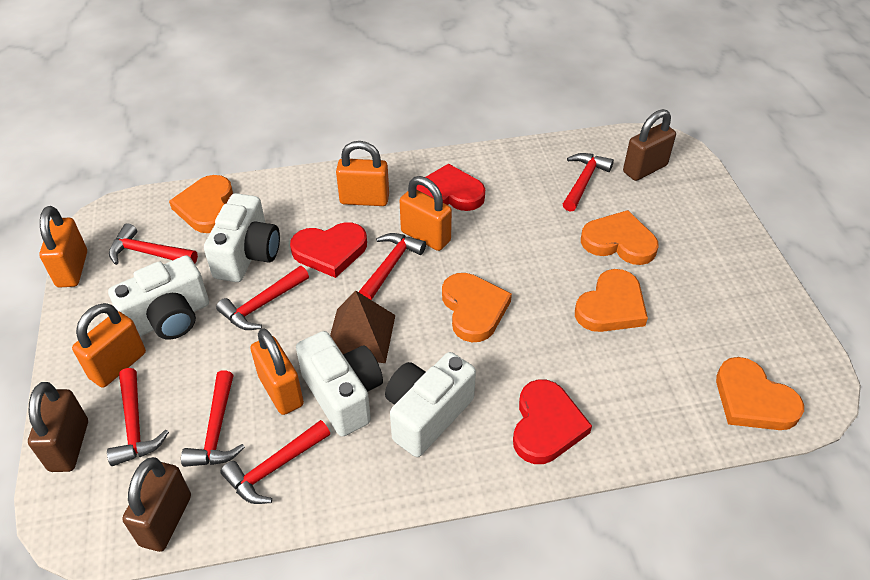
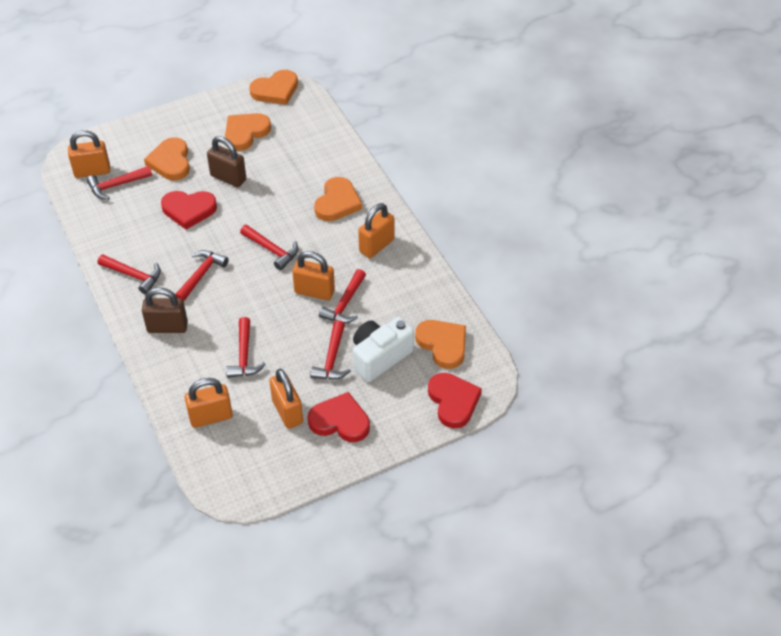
brown padlock: [28,382,88,472] [122,457,191,552] [623,109,676,181] = 3 -> [142,287,188,333] [207,136,246,187] = 2
brown pyramid: [330,290,395,363] = 1 -> none = 0
white camera: [108,256,209,340] [204,193,280,282] [296,331,383,437] [385,352,476,457] = 4 -> [353,317,414,382] = 1

